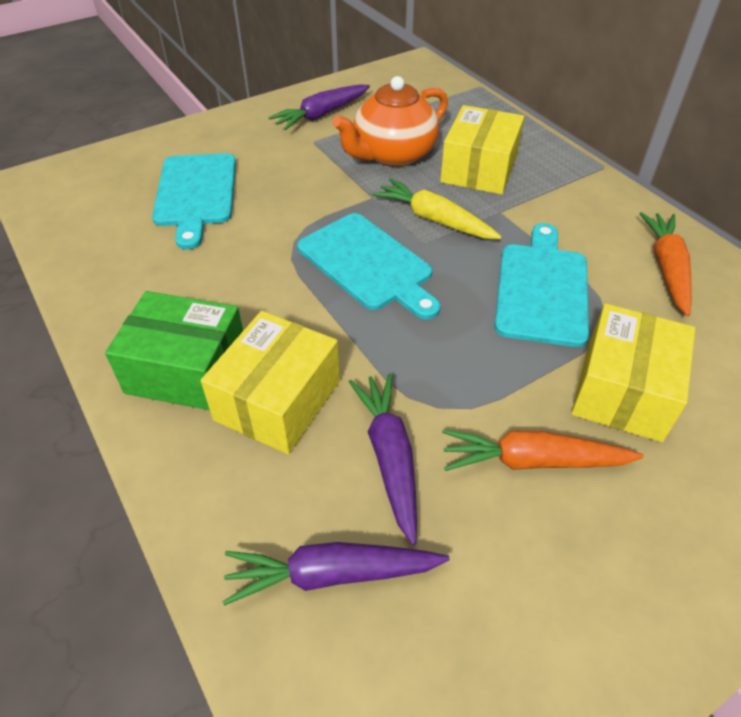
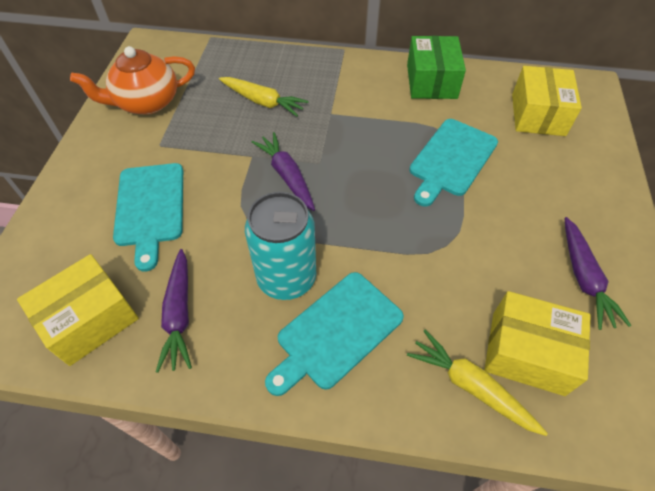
orange carrot: [442,429,644,471] [639,212,692,316] = 2 -> none = 0
turquoise can: none = 0 -> [245,192,316,300] = 1
yellow carrot: [372,178,502,239] = 1 -> [219,77,309,117] [407,330,548,436] = 2

